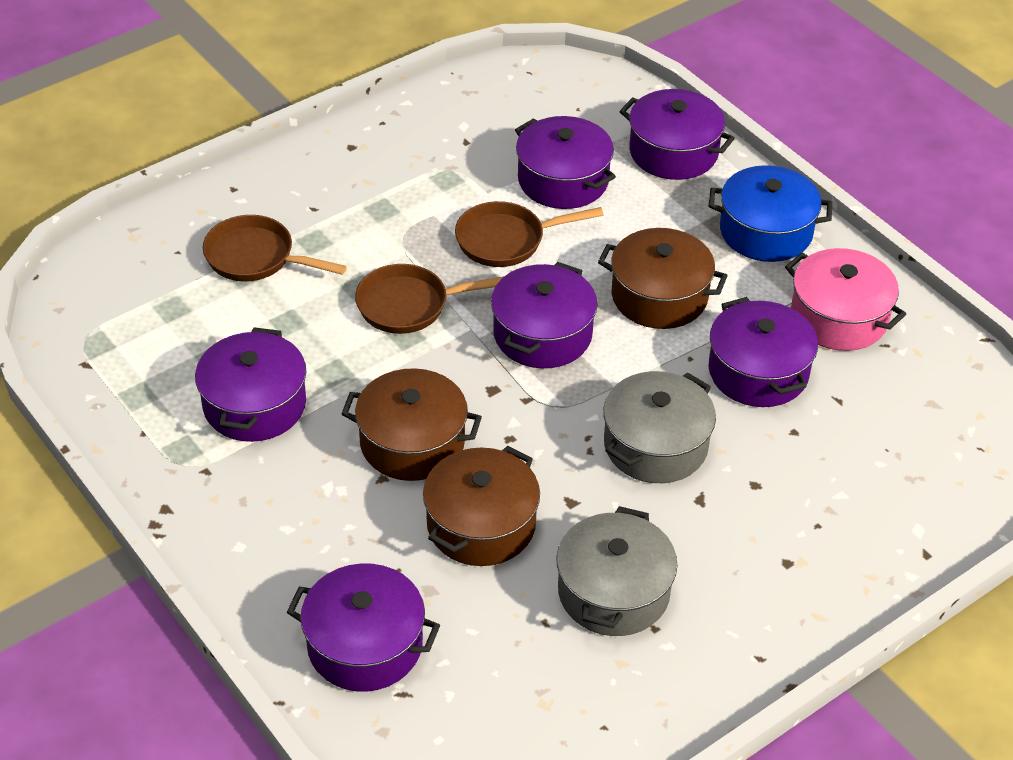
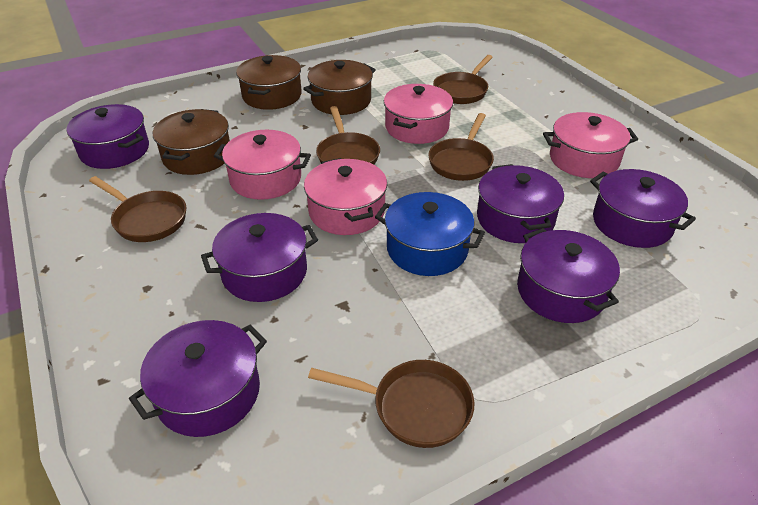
brown pan: [203,215,347,281] [355,264,505,334] [455,201,603,267] = 3 -> [89,176,186,242] [308,360,475,448] [316,106,380,165] [428,113,494,181] [433,55,493,104] = 5
grey pot: [556,506,677,636] [603,371,716,483] = 2 -> none = 0
pink pot: [785,248,906,351] = 1 -> [214,130,311,200] [304,158,387,235] [384,84,453,144] [543,112,638,178] = 4

